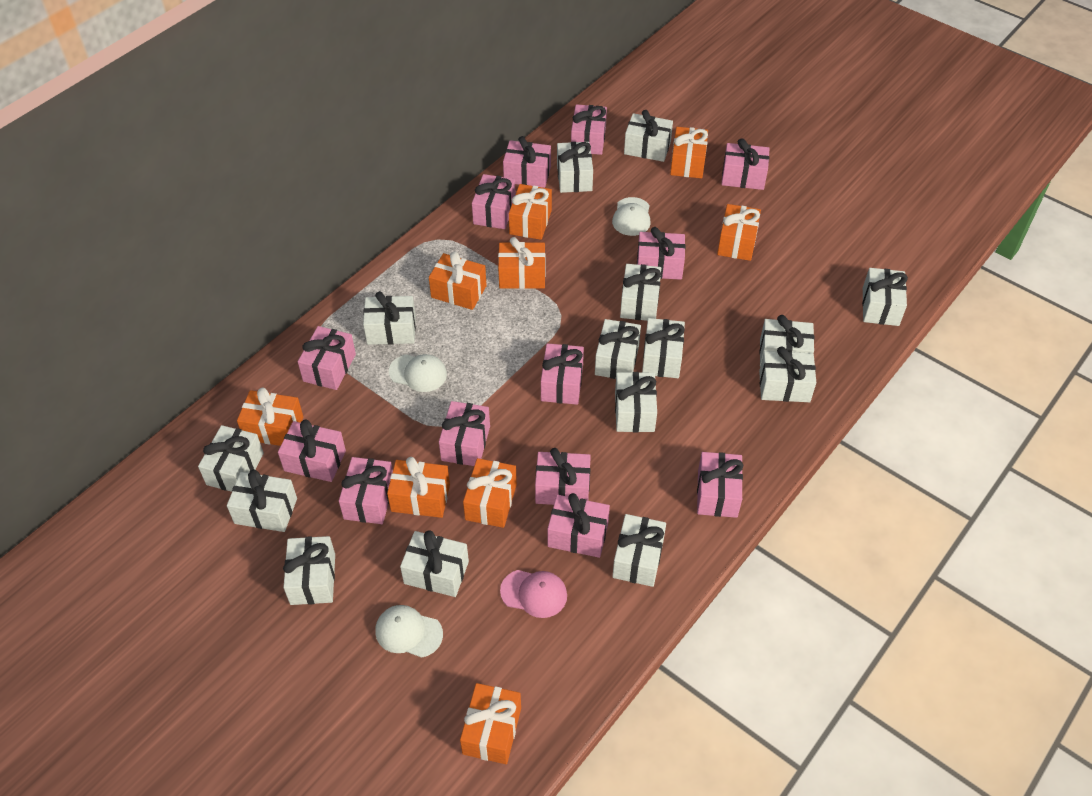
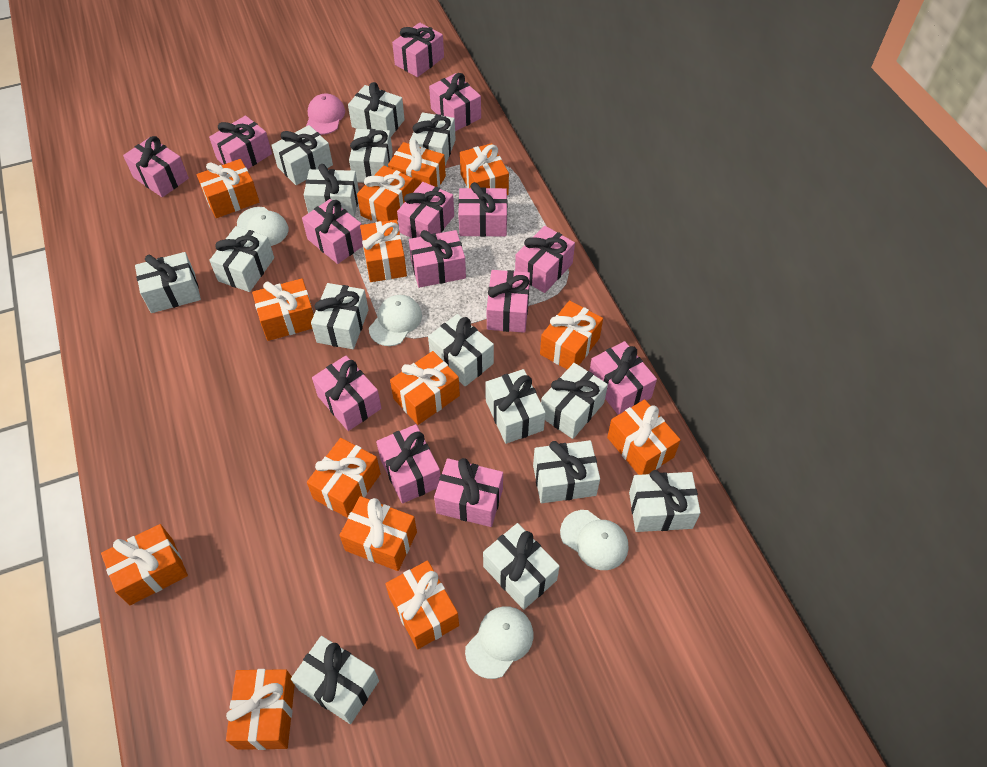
orange gift: [237,387,303,446] [387,457,450,518] [429,251,487,310] [460,683,521,764] [463,458,517,528] [498,237,545,289] [509,184,552,240] [670,127,708,178] [717,204,761,261] = 9 -> [101,524,188,605] [196,159,259,218] [226,669,295,750] [252,278,314,341] [307,438,381,518] [339,496,417,571] [357,166,414,223] [360,220,407,282] [385,561,459,649] [388,140,446,191] [390,351,460,425] [460,143,509,195] [540,300,603,369] [607,399,681,475] = 14
pink gift: [278,419,346,482] [298,326,356,390] [339,457,393,524] [439,401,490,466] [472,174,516,229] [503,136,551,188] [535,448,591,505] [541,343,584,405] [548,493,610,558] [571,104,607,155] [637,227,685,280] [697,452,743,518] [721,138,770,190] = 13 -> [123,136,189,197] [209,115,272,169] [302,199,363,264] [312,356,381,431] [376,424,440,504] [392,22,444,77] [397,182,454,238] [409,230,466,288] [429,73,481,131] [434,458,503,527] [458,182,507,237] [487,270,530,333] [515,226,575,293] [590,341,657,415] = 14
white cap: [375,605,443,658] [389,354,447,392] [612,197,651,236] = 3 -> [237,207,289,246] [369,295,422,346] [465,606,533,679] [560,510,628,570] = 4

